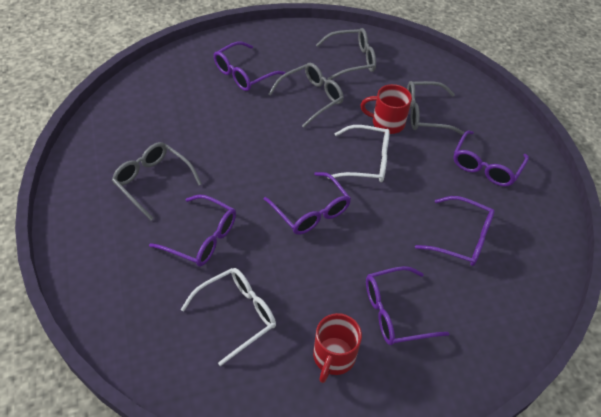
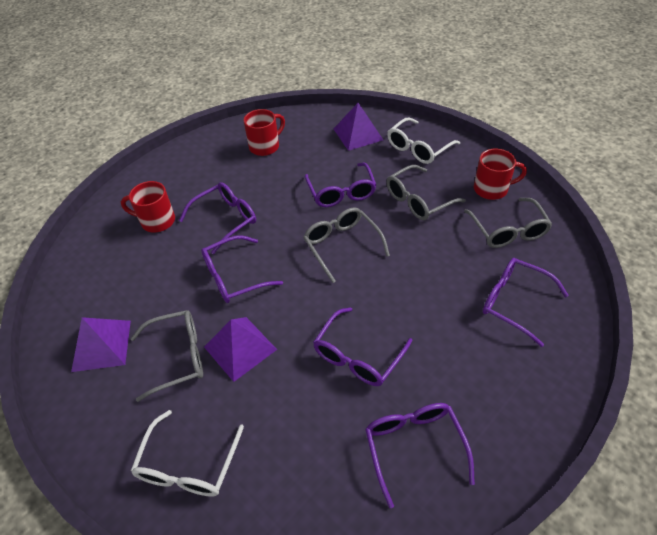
purple pyramid: none = 0 -> [71,317,131,372] [204,317,277,382] [334,103,383,151] = 3
red mug: [313,313,362,383] [360,84,412,134] = 2 -> [121,181,175,233] [243,109,285,156] [474,149,527,200] = 3

